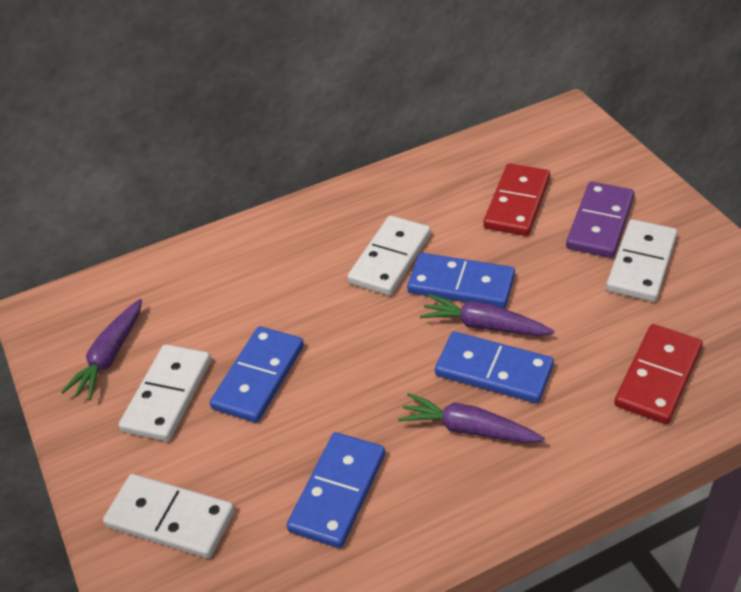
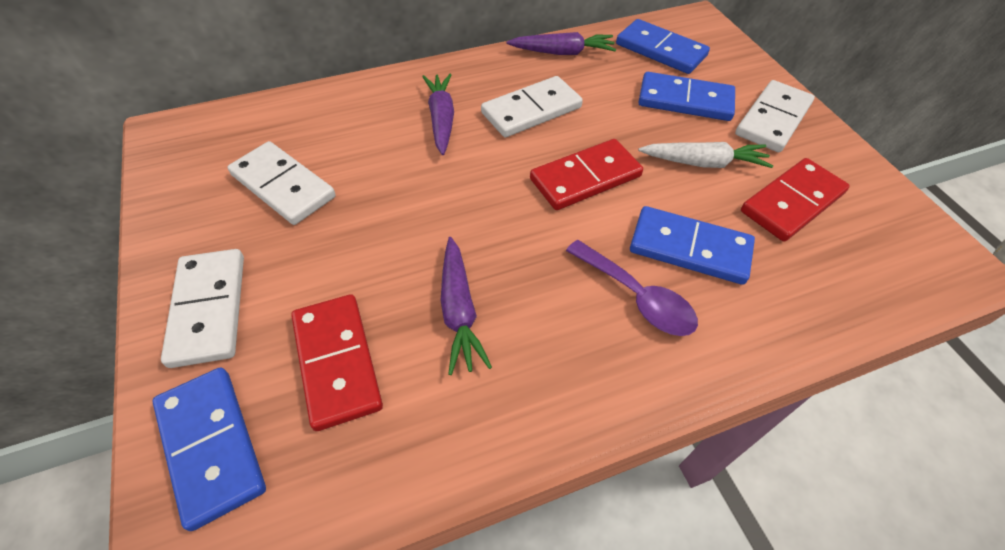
purple domino: [566,182,635,258] = 1 -> none = 0
purple spoon: none = 0 -> [566,240,698,336] = 1
red domino: [483,163,550,236] [614,324,703,424] = 2 -> [291,294,383,431] [530,139,643,210] [741,158,850,242] = 3
white carrot: none = 0 -> [638,142,773,168] = 1

